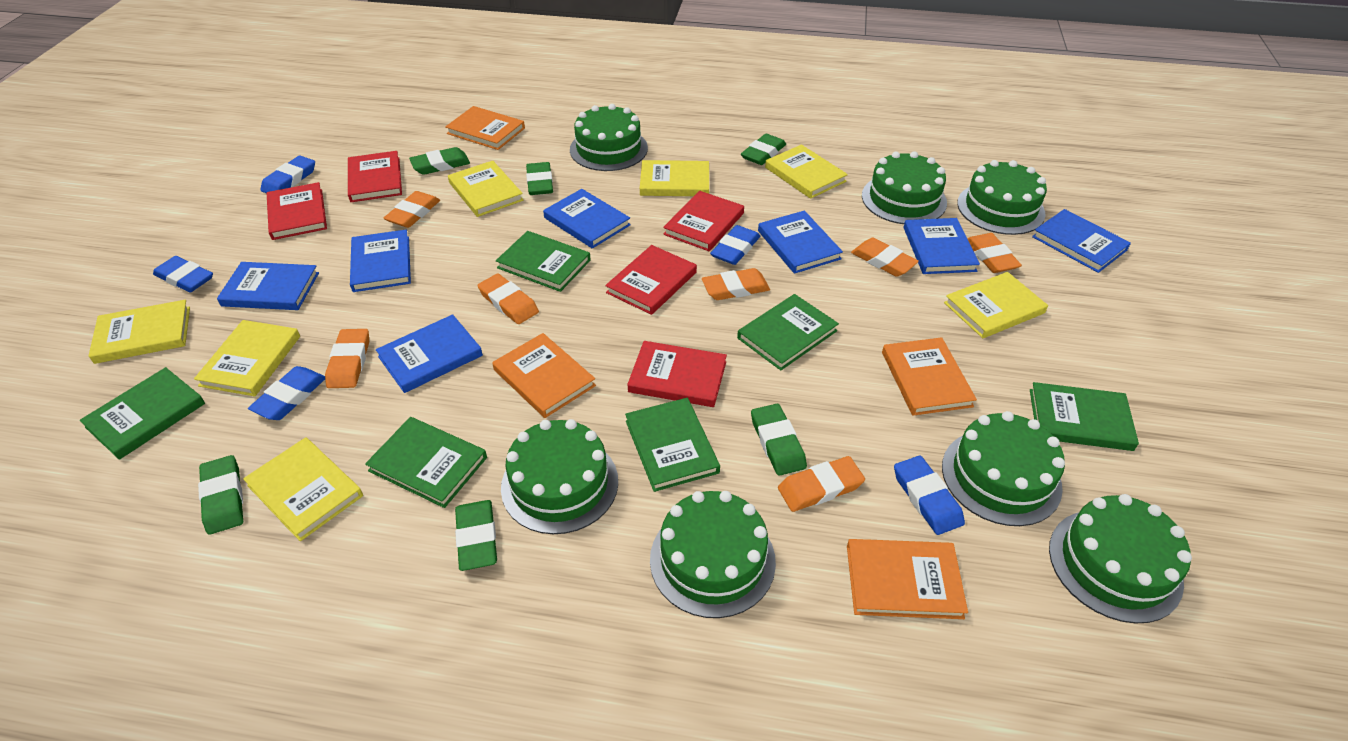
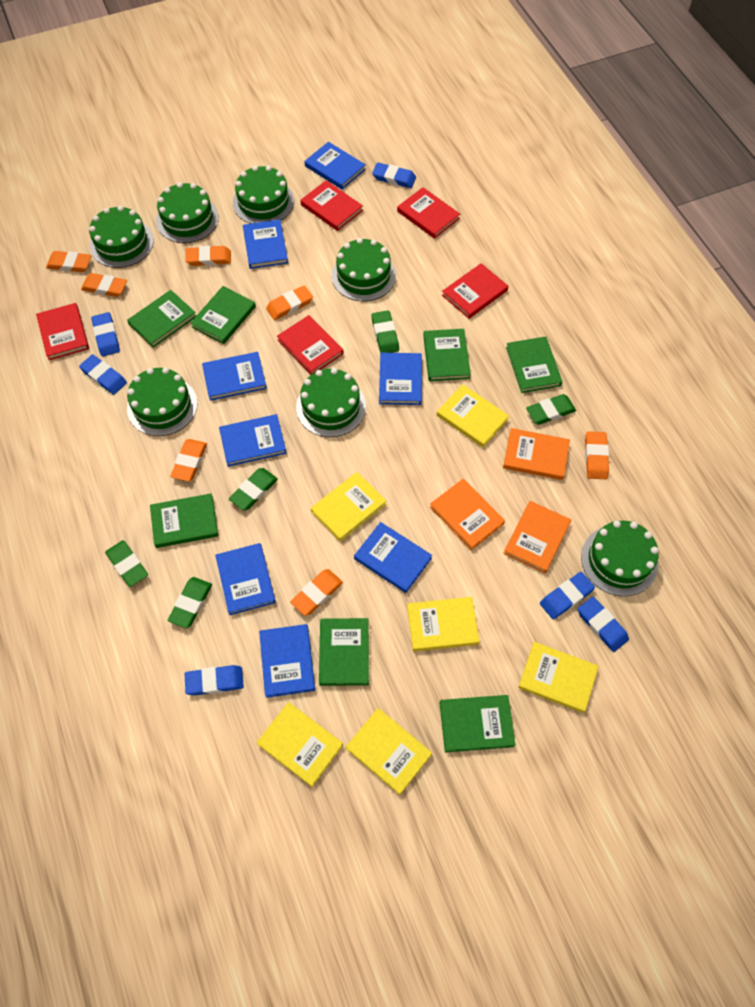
blue book: [217,262,319,310] [350,230,411,292] [376,314,483,393] [543,189,631,249] [758,211,843,274] [904,218,980,274] [1032,209,1131,273] = 7 -> [202,352,267,401] [215,543,276,615] [219,414,286,467] [243,220,288,269] [259,624,315,698] [304,142,366,189] [354,522,432,593] [379,353,422,405] = 8
blue eraser: [153,256,213,293] [248,366,325,420] [260,156,315,193] [710,225,760,265] [894,456,965,535] = 5 -> [79,354,127,395] [91,312,120,356] [185,665,244,696] [372,163,416,188] [540,572,595,620] [578,597,629,652] = 6
green book: [80,367,205,460] [365,417,487,508] [496,231,591,292] [625,398,720,492] [737,294,839,370] [1030,382,1139,451] = 6 -> [127,290,196,348] [150,494,218,548] [190,286,256,344] [319,618,369,686] [423,329,471,381] [440,695,515,753] [506,336,562,393] = 7
green eraser: [198,455,243,535] [409,147,470,175] [455,500,497,571] [526,162,553,195] [741,134,786,165] [751,404,807,476] = 6 -> [105,540,148,587] [168,577,212,628] [229,468,278,510] [371,311,399,353] [526,394,576,425] = 5
orange book: [445,106,525,150] [492,333,596,418] [847,539,968,619] [882,337,977,416] = 4 -> [430,479,505,550] [503,428,570,480] [503,501,571,573] = 3
yellow book: [89,300,190,364] [194,320,300,397] [243,437,363,541] [448,161,524,217] [640,160,709,196] [765,145,848,199] [944,272,1048,338] = 7 -> [256,702,343,787] [311,472,386,542] [346,708,432,795] [407,597,480,651] [437,384,509,447] [518,642,599,713] = 6

